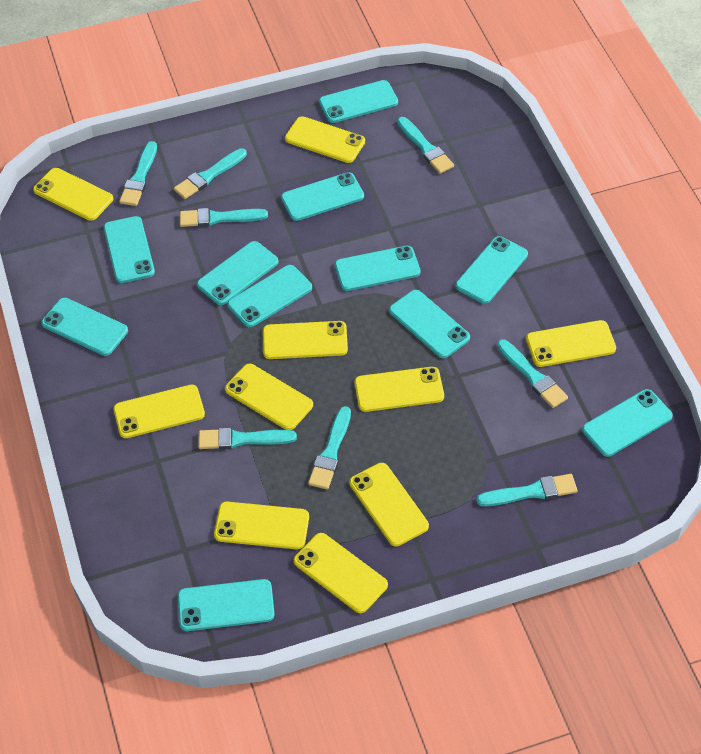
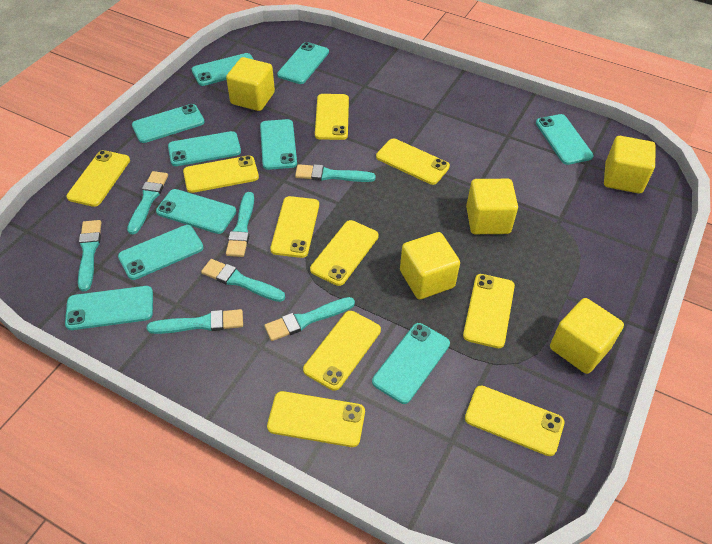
turquoise brush: [119,141,157,206] [174,148,247,199] [180,208,268,227] [198,428,297,449] [308,406,351,489] [397,117,454,174] [476,474,577,506] [497,339,568,408] = 8 -> [78,220,102,291] [127,171,168,234] [147,309,243,334] [201,259,285,302] [226,192,254,257] [264,297,355,341] [295,164,376,182] = 7
turquoise phone: [41,298,128,356] [104,216,155,283] [178,579,275,631] [197,241,279,305] [227,265,312,327] [281,172,364,221] [319,80,398,123] [335,246,420,291] [389,290,470,358] [456,236,528,304] [582,389,673,457] = 11 -> [65,286,153,330] [118,225,204,280] [132,104,205,143] [156,189,236,234] [168,131,241,166] [192,53,254,86] [260,119,297,170] [277,42,329,84] [372,323,450,404] [536,114,593,165] = 10
yellow cube: none = 0 -> [226,57,275,111] [400,232,460,299] [466,179,518,234] [550,298,624,374] [604,136,656,194] = 5

